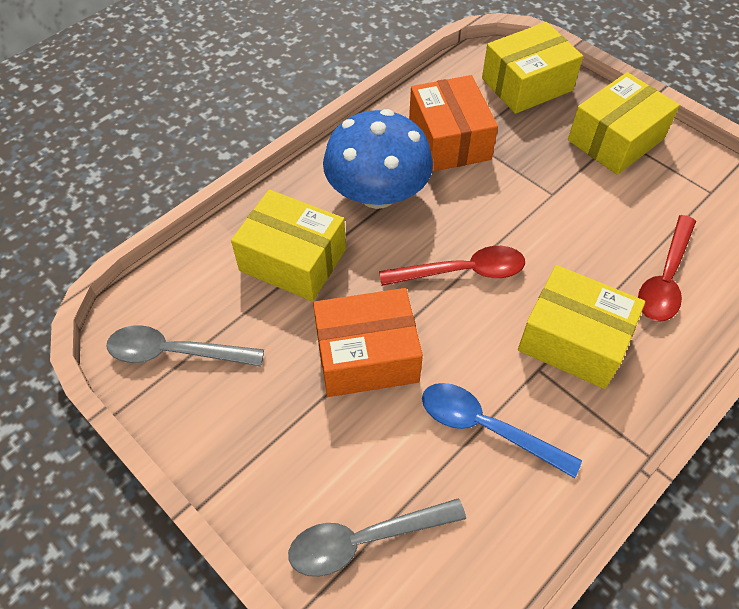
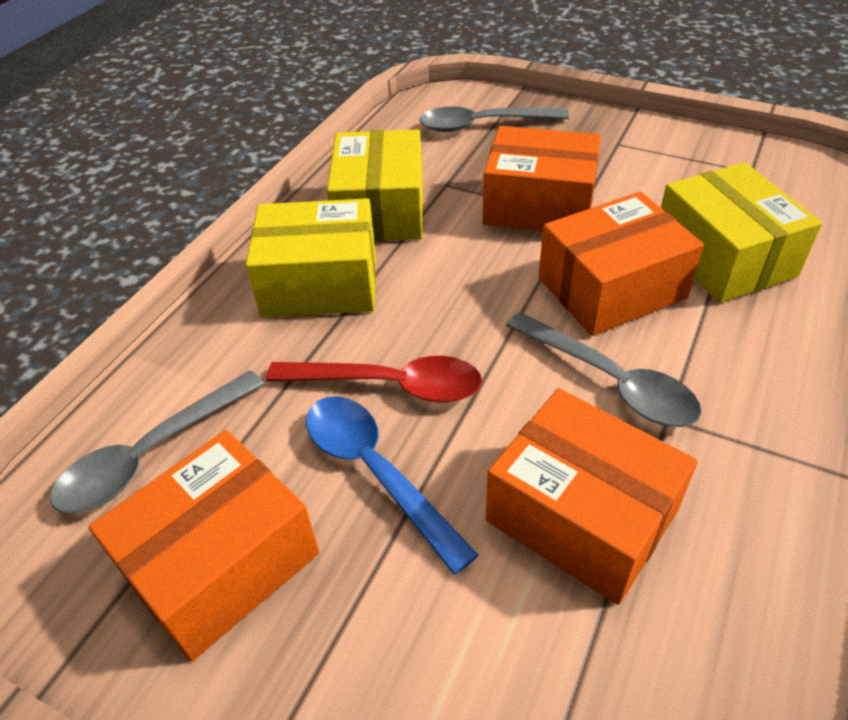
blue mushroom: [323,109,433,209] = 1 -> none = 0
grey spoon: [106,325,264,366] [288,498,466,577] = 2 -> [50,370,264,514] [419,106,569,132] [506,312,702,427] = 3
orange box: [313,288,423,397] [409,75,498,172] = 2 -> [89,430,319,662] [483,126,601,231] [486,388,698,605] [538,192,704,336] = 4
red spoon: [379,246,525,286] [638,215,696,322] = 2 -> [266,356,482,402] = 1
yellow box: [231,190,346,301] [482,22,583,114] [518,265,645,389] [568,72,680,175] = 4 -> [246,198,376,317] [327,129,423,241] [661,162,822,303] = 3

